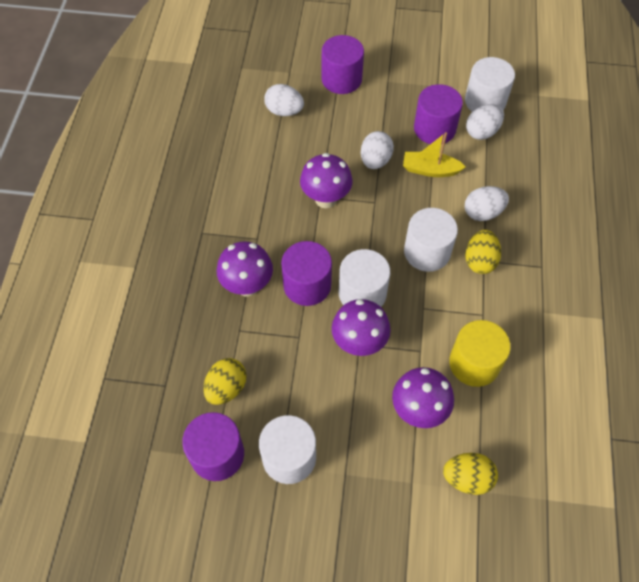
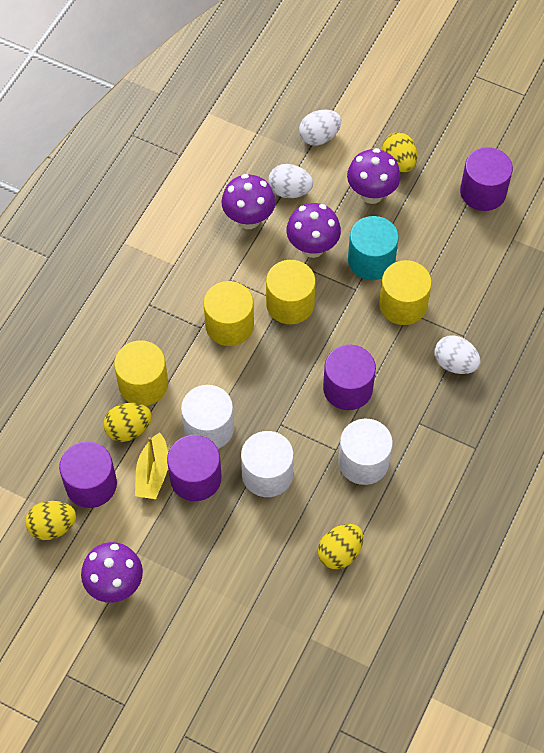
turquoise cylinder: none = 0 -> [348,216,399,280] = 1
white cylinder: [259,415,316,484] [339,249,390,307] [404,208,458,272] [465,57,515,112] = 4 -> [181,385,234,449] [241,431,294,497] [338,419,393,485] = 3
white egg: [264,84,304,116] [361,131,394,169] [465,186,509,221] [466,104,504,140] = 4 -> [268,164,313,198] [299,110,341,146] [434,335,481,374] = 3
yellow cylinder: [449,320,511,387] = 1 -> [114,340,168,406] [203,281,254,346] [266,260,316,324] [379,260,432,325] = 4
yellow egg: [203,358,246,405] [443,453,498,495] [465,230,501,274] = 3 -> [25,501,76,540] [103,403,152,442] [318,524,363,569] [382,132,417,172] = 4

